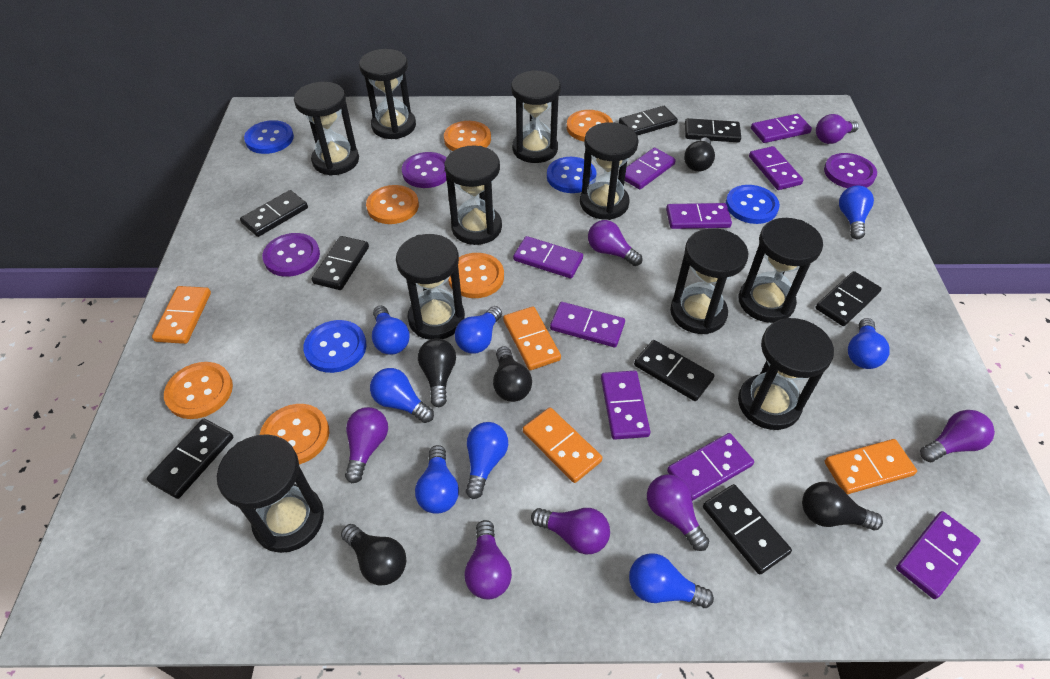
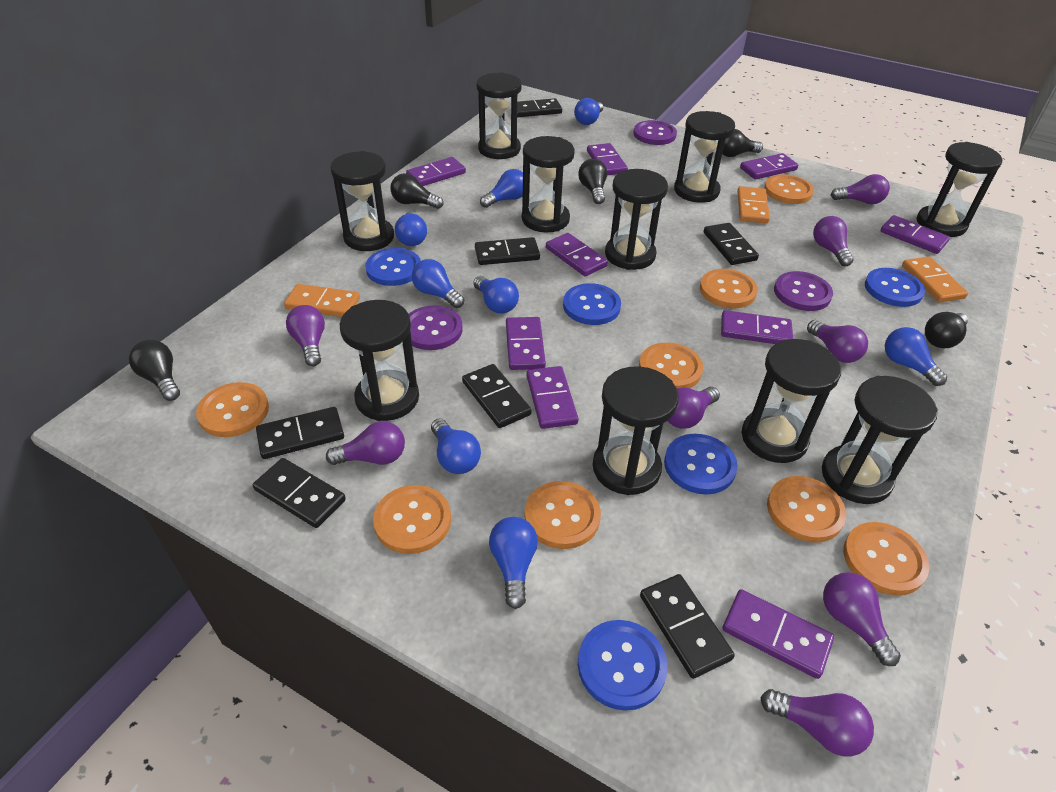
black domino: [147,419,233,499] [240,190,308,237] [312,236,369,290] [619,106,678,136] [634,340,714,401] [685,118,741,142] [703,484,792,575] [816,271,882,326] = 8 -> [253,458,346,528] [256,407,344,459] [462,364,531,428] [475,237,540,265] [517,98,562,117] [640,574,735,679] [704,223,759,265] = 7
blue button: [244,120,294,154] [303,320,367,373] [547,157,597,193] [726,185,780,224] = 4 -> [365,248,421,286] [563,283,621,325] [578,620,668,711] [664,434,738,495] [865,268,925,307] = 5
orange button: [164,362,233,419] [260,404,329,464] [366,185,419,224] [444,121,491,151] [448,253,504,298] [567,110,613,141] = 6 -> [196,382,269,437] [373,485,451,554] [524,481,601,549] [639,342,703,388] [700,269,758,308] [764,174,814,204] [767,476,846,543] [843,522,929,596] = 8
orange domino: [152,286,211,344] [503,306,561,370] [523,407,603,483] [824,439,917,494] = 4 -> [284,284,360,317] [737,186,770,223] [902,257,968,302] = 3
purple light bulb: [345,407,388,484] [464,520,512,599] [531,508,610,555] [588,220,642,266] [647,474,709,551] [816,114,859,144] [920,410,995,462] = 7 -> [286,305,325,366] [326,421,405,465] [668,387,720,429] [760,689,874,757] [807,320,868,363] [813,216,854,266] [823,572,901,666] [831,174,890,204] = 8

